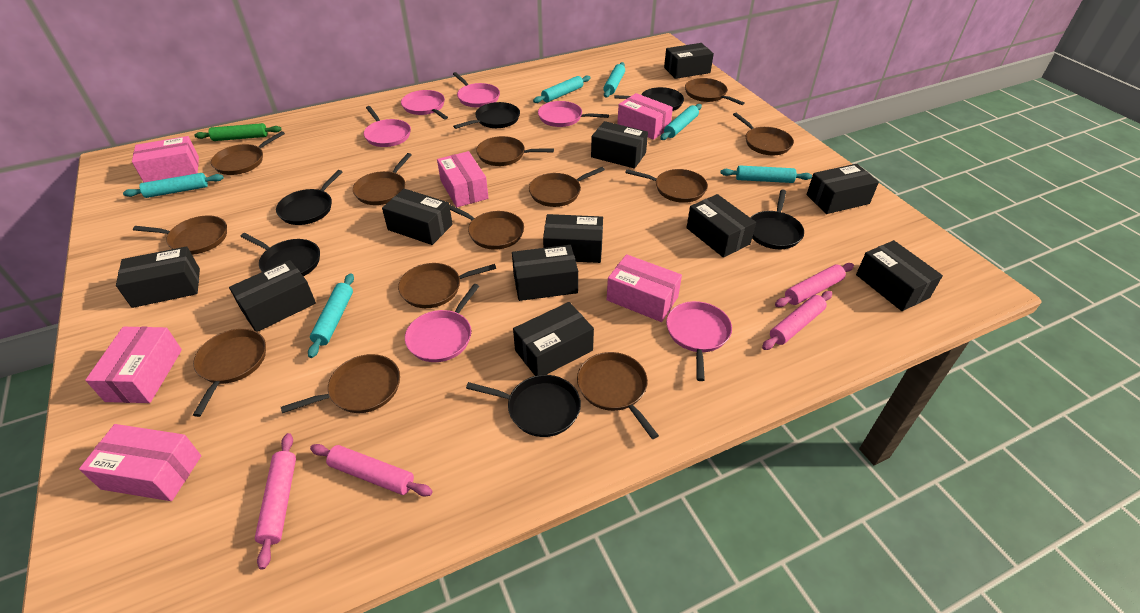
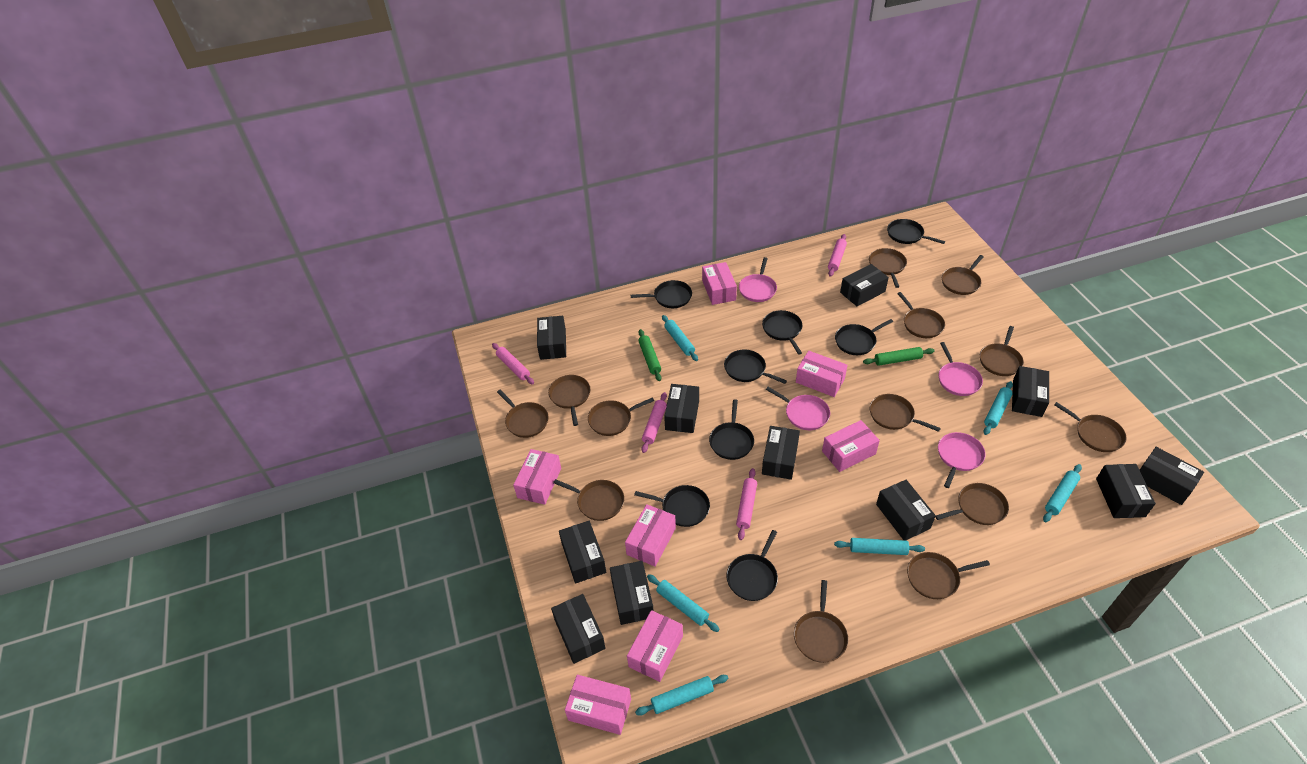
black pan: [240,233,320,276] [276,170,342,225] [453,102,520,129] [466,375,581,437] [614,87,684,111] [750,189,804,249] = 6 -> [630,280,692,308] [634,485,710,527] [709,399,754,460] [724,350,787,384] [727,530,778,601] [762,310,802,354] [835,319,893,355] [887,219,945,244] = 8
green rolling pin: [194,123,282,141] = 1 -> [639,329,661,381] [863,347,935,366] = 2
pink box: [79,424,201,501] [85,327,182,403] [132,136,199,182] [437,151,489,207] [607,254,682,322] [617,93,673,140] = 6 -> [513,449,561,505] [565,675,631,735] [625,504,676,566] [627,610,683,682] [702,262,737,305] [796,351,847,397] [822,420,880,472] = 7
pink pan: [364,106,411,147] [401,90,448,120] [405,284,479,362] [453,72,500,108] [538,101,609,127] [666,301,732,381] = 6 -> [739,257,777,302] [766,387,830,430] [938,342,983,396] [938,432,986,488] = 4

